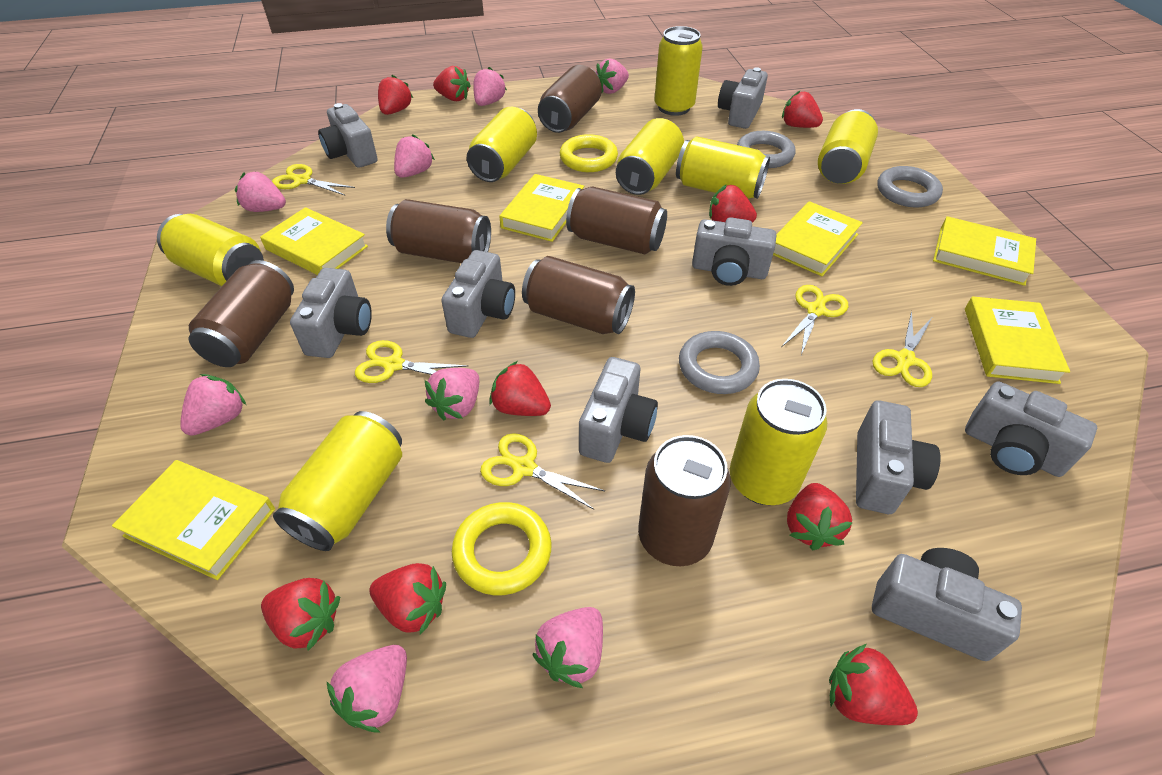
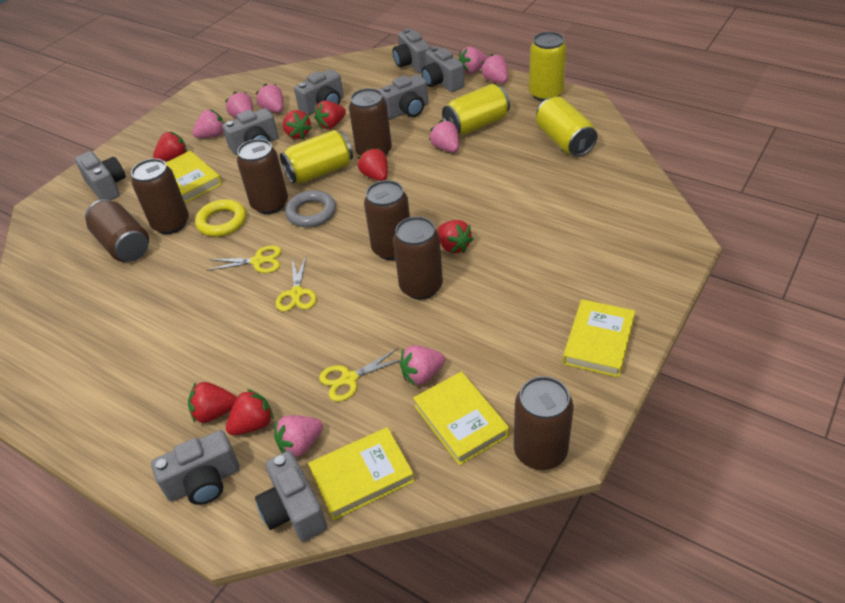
brown can: [189,260,294,367] [386,199,491,263] [522,256,635,334] [538,65,602,133] [566,186,667,255] [638,435,731,566] = 6 -> [85,199,149,262] [131,158,189,234] [237,139,288,214] [349,88,392,156] [364,180,410,260] [393,217,443,300] [514,376,573,470] = 7
grey camera: [290,268,372,358] [318,103,378,168] [442,250,515,338] [579,357,658,463] [692,217,776,286] [718,67,768,129] [856,400,940,514] [872,548,1022,661] [965,381,1097,477] = 9 -> [75,151,126,200] [151,430,240,505] [222,108,278,155] [255,451,327,542] [294,69,344,115] [379,74,428,120] [392,28,431,73] [421,46,464,92] = 8
grey ring: [679,331,760,394] [737,131,796,168] [877,166,943,208] = 3 -> [285,190,336,227] = 1
red strawberry: [261,578,340,651] [369,563,446,635] [378,75,413,115] [433,66,471,101] [489,361,551,416] [709,185,757,223] [782,91,823,128] [787,483,853,550] [829,644,918,725] = 9 -> [153,131,187,161] [188,382,237,423] [226,389,274,435] [283,110,312,139] [314,100,346,129] [358,148,388,181] [437,220,473,254] = 7
yellow book: [112,460,275,580] [260,207,368,275] [499,174,584,242] [773,201,863,276] [933,216,1036,286] [965,297,1070,384] = 6 -> [166,151,222,203] [308,427,415,520] [413,372,509,465] [563,299,635,378] = 4
yellow can: [157,214,264,286] [273,411,402,551] [467,107,537,182] [616,118,684,195] [654,26,703,116] [676,136,770,199] [730,379,827,505] [818,109,878,184] = 8 -> [280,130,353,184] [442,84,510,135] [529,32,566,101] [536,97,597,157] = 4
yellow ring: [452,502,551,595] [560,134,618,172] = 2 -> [195,199,246,237] = 1
yellow scissors: [272,164,355,195] [355,340,468,383] [480,433,605,510] [781,285,848,355] [873,311,932,387] = 5 -> [207,245,281,273] [276,256,317,312] [319,348,401,402] = 3

